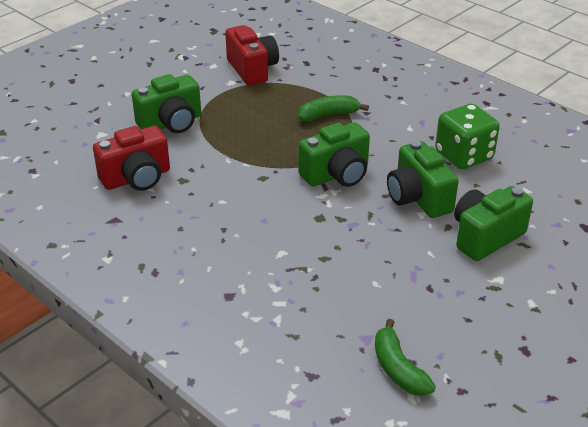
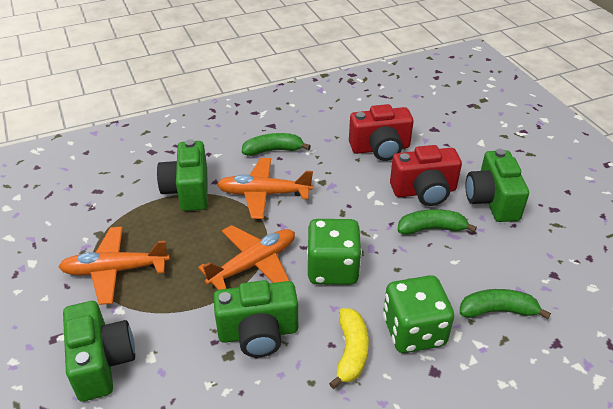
green banana: [298,95,369,122] [375,319,436,396] = 2 -> [242,133,311,156] [398,209,477,235] [460,289,551,319] = 3
green dice: [435,104,500,169] = 1 -> [307,219,362,285] [383,275,454,353] = 2
orange plane: none = 0 -> [58,227,170,305] [198,225,295,290] [217,158,313,219] = 3
yellow banana: none = 0 -> [329,308,369,389] = 1

